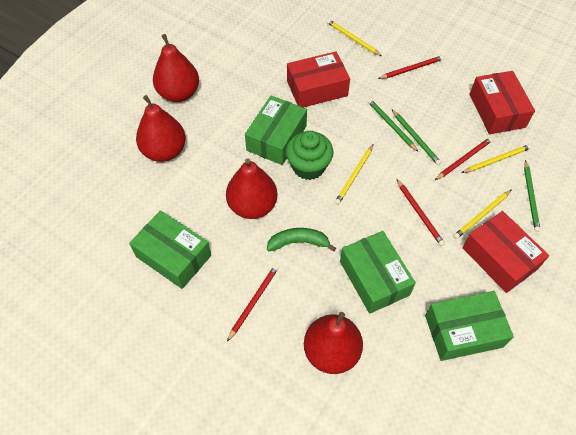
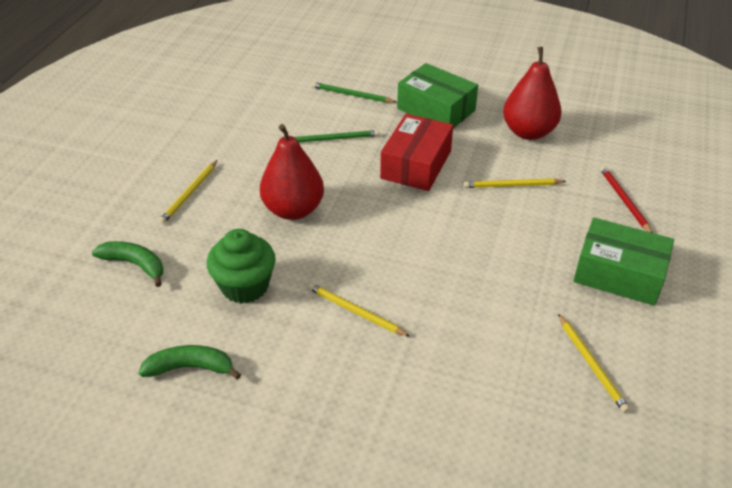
green banana: [267,228,336,252] = 1 -> [92,241,163,287] [138,345,241,380] = 2
green box: [129,210,211,289] [245,95,307,165] [340,231,416,314] [425,291,514,361] = 4 -> [397,63,478,129] [573,217,674,306] = 2
green pencil: [368,99,418,152] [392,110,441,165] [524,160,540,232] = 3 -> [295,130,380,142] [312,82,396,103] = 2
red box: [287,51,350,108] [462,211,549,293] [469,71,535,134] = 3 -> [380,114,453,191] = 1
red pear: [136,95,186,162] [153,34,199,102] [226,158,277,219] [304,312,363,374] = 4 -> [260,124,324,220] [503,47,562,140] = 2
red pencil: [227,265,279,342] [378,56,444,79] [397,179,445,246] [435,137,493,180] = 4 -> [600,166,652,233] = 1

